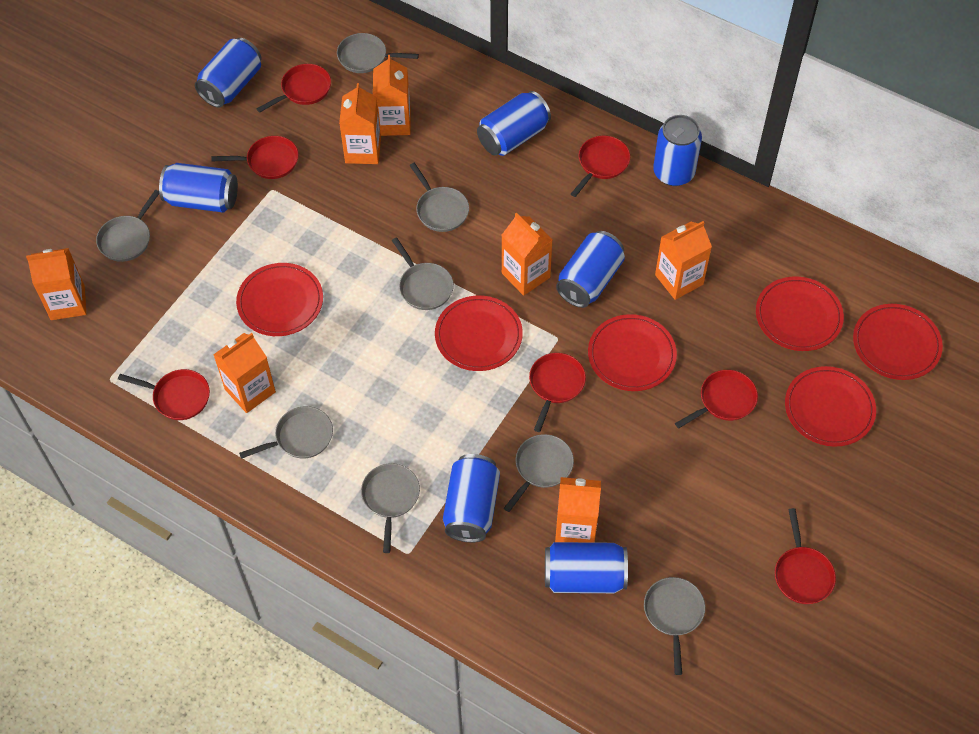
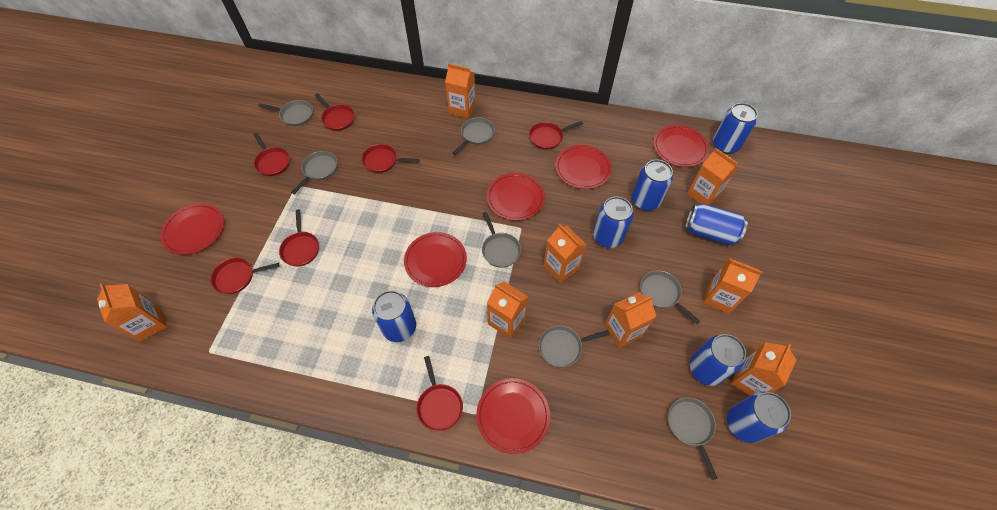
grey pan: [96,190,159,262] [239,406,333,459] [337,33,419,73] [361,463,420,553] [392,237,454,310] [409,163,469,232] [504,434,574,512] [644,577,705,675] = 8 -> [258,100,313,126] [291,151,337,194] [453,117,495,155] [482,212,521,267] [539,325,610,367] [640,270,700,324] [668,397,718,480] = 7
orange carton: [26,248,86,320] [213,333,276,413] [339,83,381,164] [373,55,411,136] [502,213,553,296] [555,477,601,543] [655,221,712,300] = 7 -> [97,283,167,342] [445,63,476,119] [487,281,528,339] [543,224,587,283] [604,292,656,348] [687,148,739,205] [703,258,762,314] [731,342,796,396] = 8

